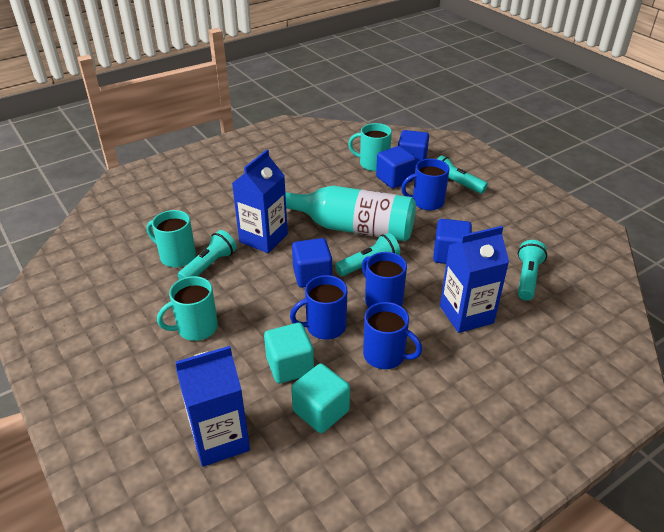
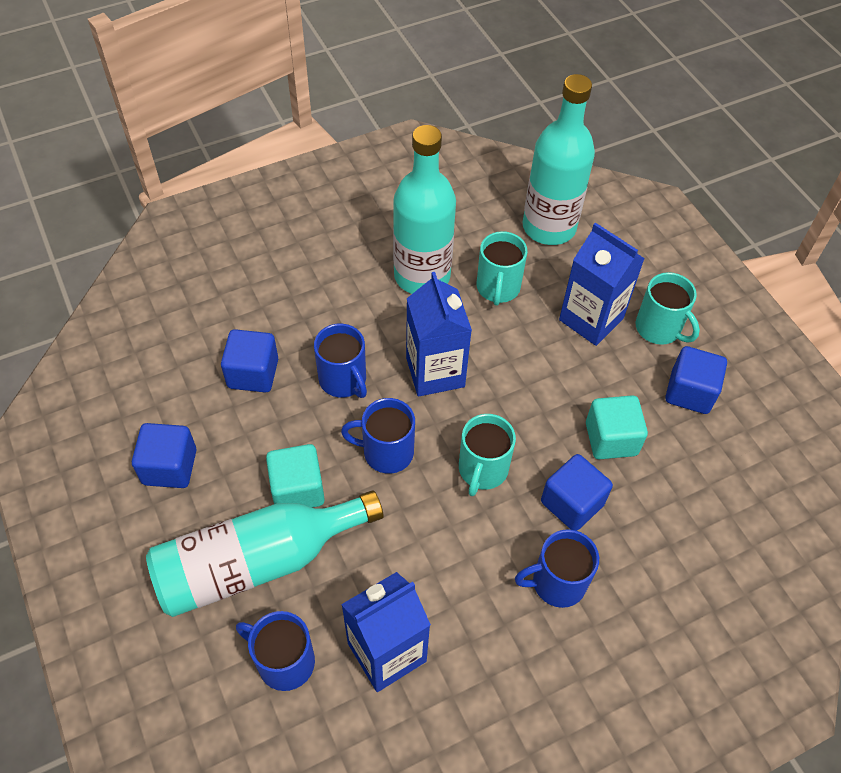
turquoise bottle: [285,186,416,241] = 1 -> [146,490,384,617] [393,125,456,294] [522,74,595,245] = 3
turquoise flashlight: [177,230,237,280] [335,233,400,276] [437,155,488,194] [518,240,547,301] = 4 -> none = 0

